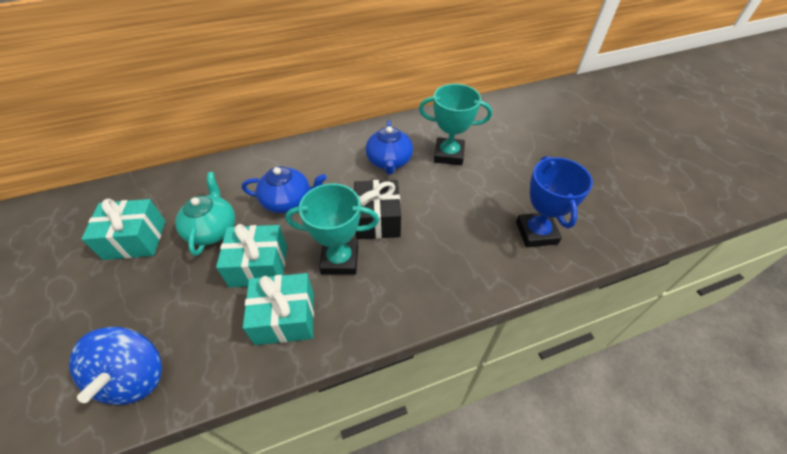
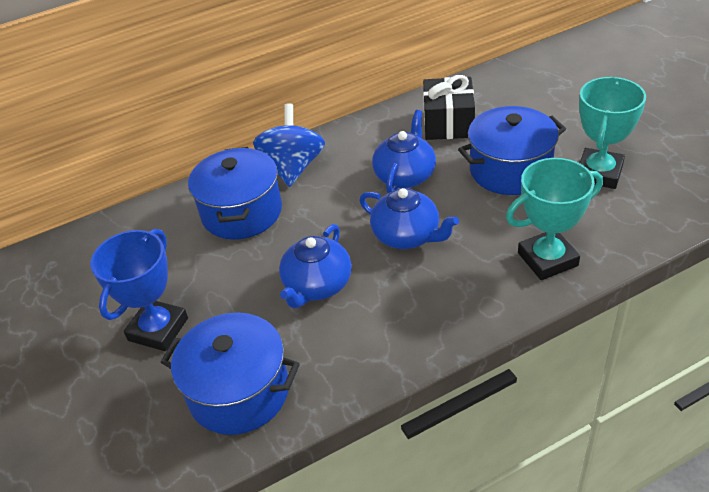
blue pot: none = 0 -> [161,313,300,435] [188,147,282,240] [458,106,566,195] = 3
blue teapot: [242,166,327,213] [366,120,413,174] = 2 -> [279,224,352,309] [359,188,459,249] [372,110,436,193] = 3
turquoise gift: [81,199,166,260] [216,224,287,287] [243,273,314,345] = 3 -> none = 0
turquoise teapot: [175,172,235,256] = 1 -> none = 0

